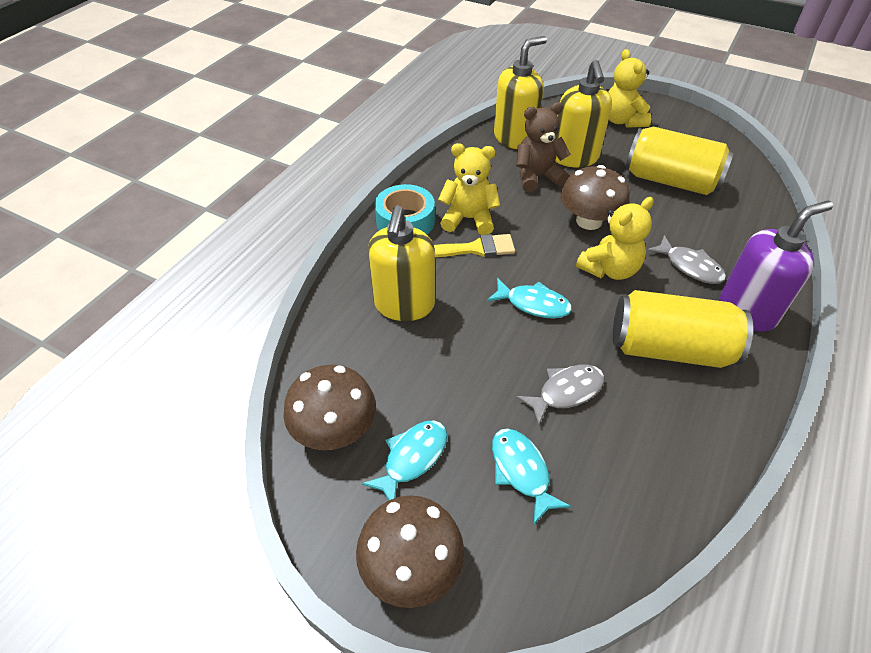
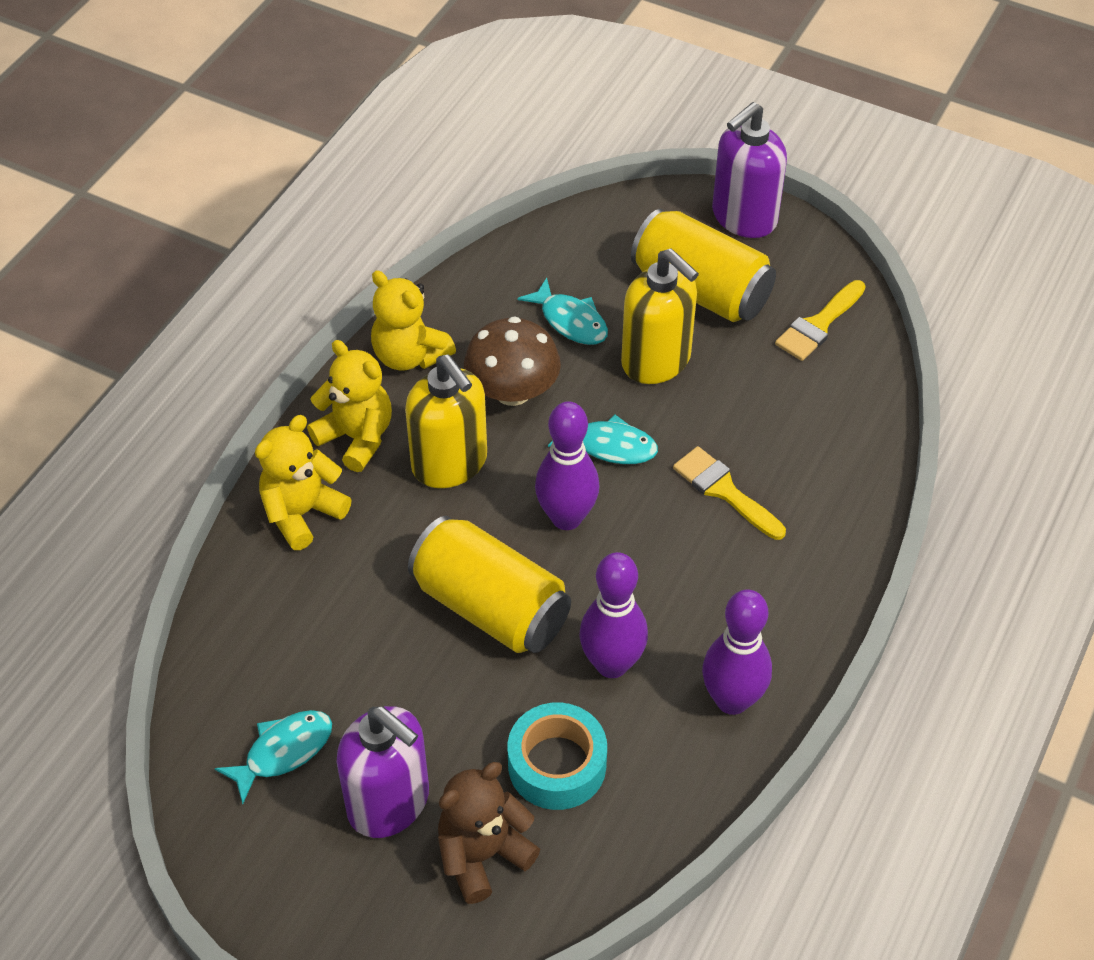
brown mushroom: [283,365,376,450] [356,495,464,608] [560,165,630,230] = 3 -> [464,316,561,406] = 1
grey fish: [516,365,605,426] [647,235,726,284] = 2 -> none = 0
purple bowling pin: none = 0 -> [535,401,600,530] [580,552,648,678] [702,589,772,715] = 3
purple soap dispenser: [720,201,833,332] = 1 -> [337,706,429,838] [712,102,787,238] = 2
yellow brush: [434,234,515,257] = 1 -> [673,446,786,540] [775,280,866,361] = 2
yellow soap dispenser: [368,205,435,321] [494,36,547,149] [554,60,612,167] = 3 -> [405,355,487,488] [621,248,699,384] = 2

